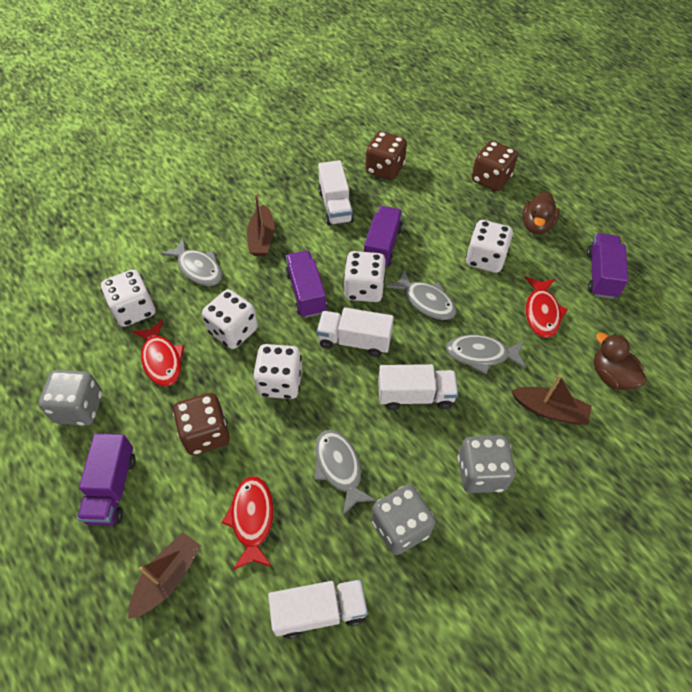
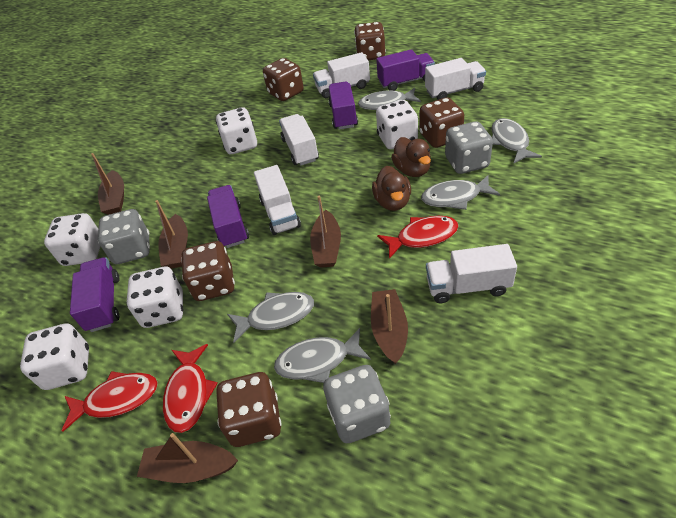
brown boat: [128,532,201,619] [247,193,275,256] [511,374,592,425] = 3 -> [91,153,124,215] [137,433,238,483] [155,200,188,269] [310,196,341,268] [371,289,408,364] = 5
brown dice: [173,393,230,455] [366,131,407,180] [472,141,518,191] = 3 -> [181,241,235,301] [216,372,282,447] [263,58,304,101] [354,22,386,60] [420,97,464,148] = 5
grey fish: [161,238,223,286] [314,430,377,515] [386,269,457,320] [446,335,526,374] = 4 -> [227,292,314,343] [274,328,371,383] [358,88,421,110] [421,175,500,210] [492,118,542,164] = 5
white truck: [268,579,368,639] [317,308,394,357] [318,160,354,226] [378,364,458,410] = 4 -> [254,165,301,235] [279,114,319,166] [313,52,370,98] [425,58,486,100] [426,244,517,303] = 5

